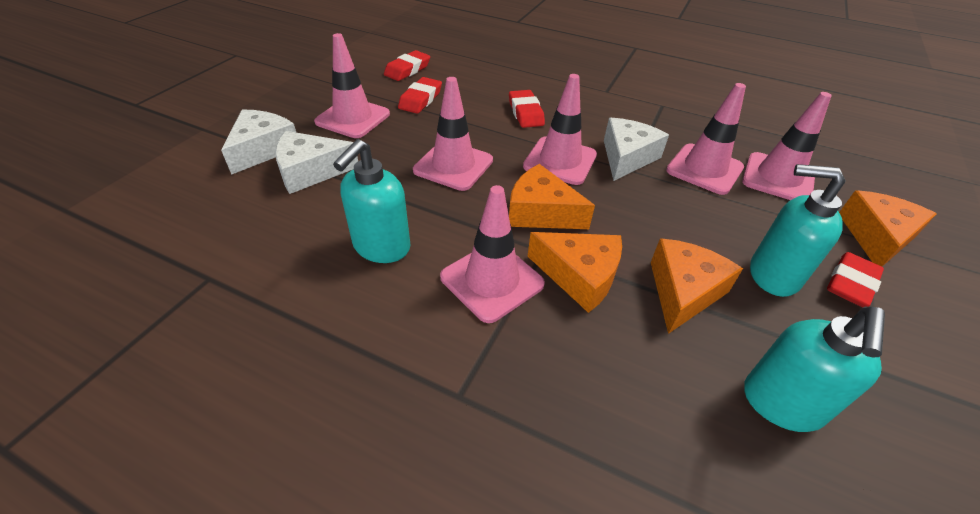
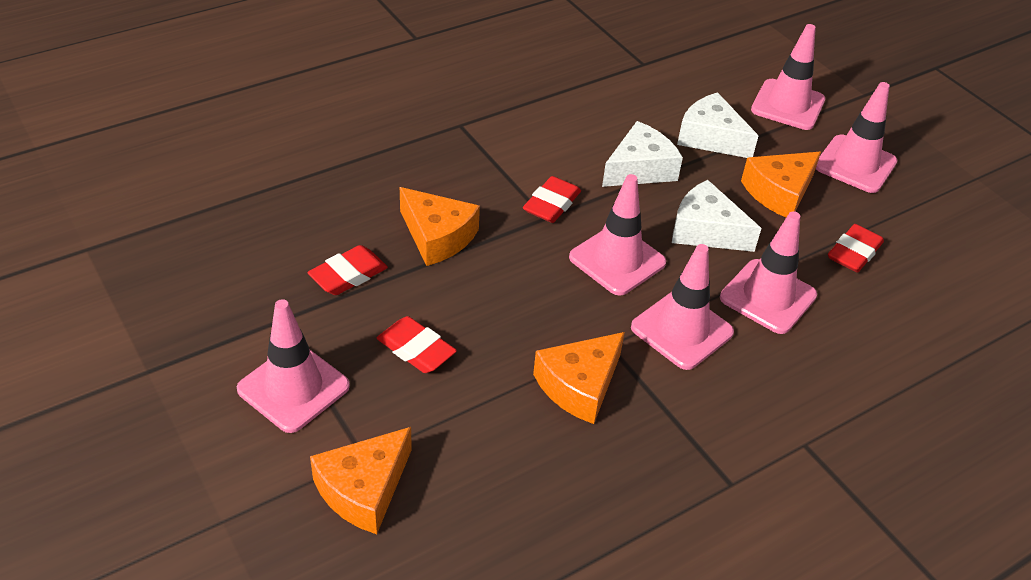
turquoise soap dispenser: [333,139,411,263] [744,307,885,432] [750,164,846,297] = 3 -> none = 0

